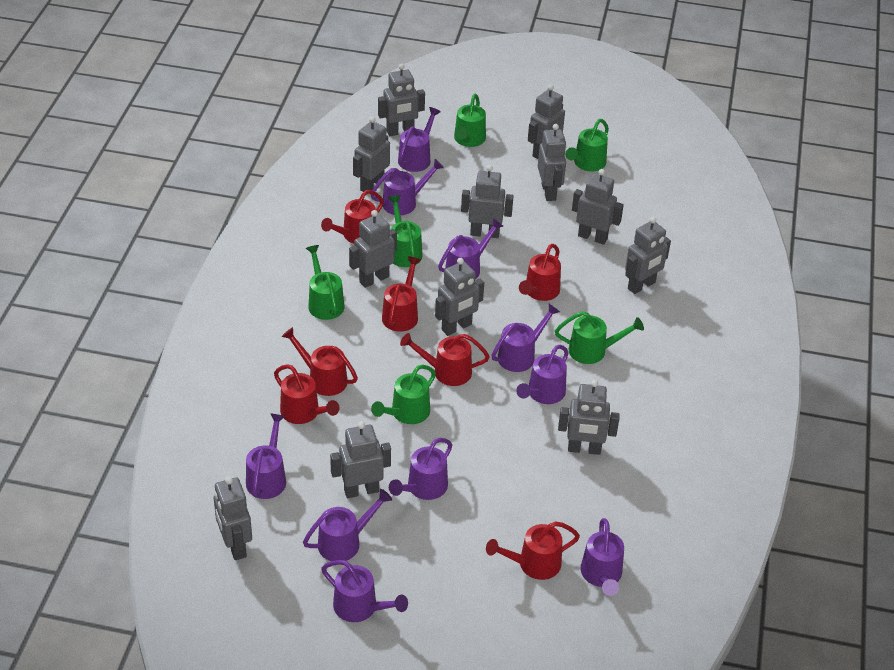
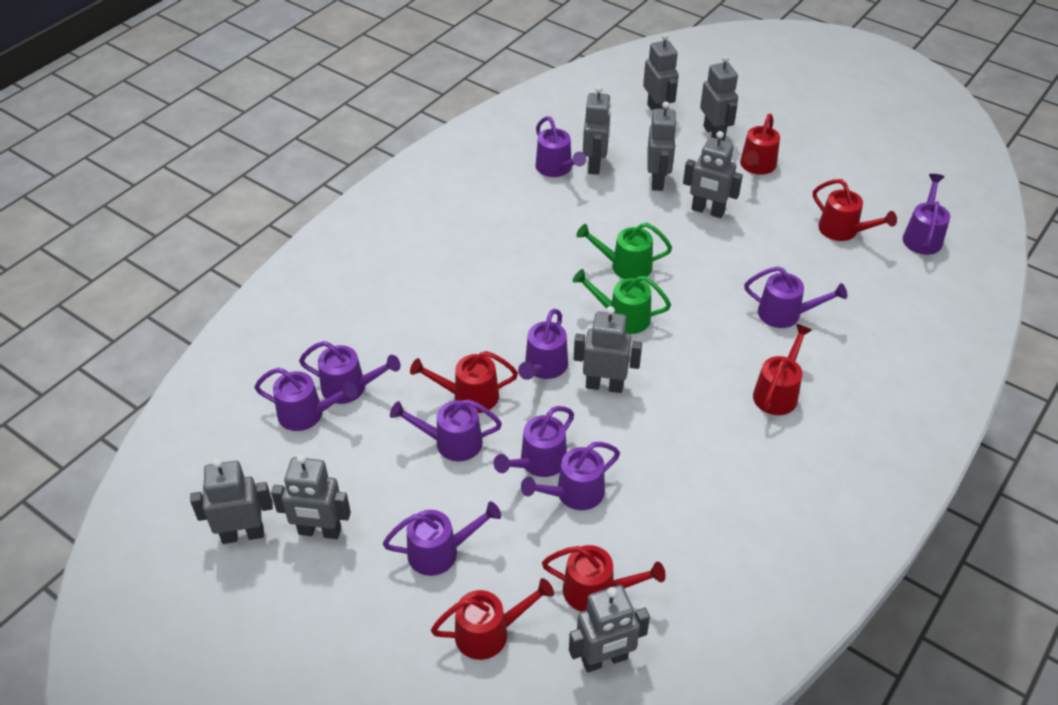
green watering can: [306,245,345,320] [371,365,436,424] [388,195,423,267] [454,94,486,147] [555,311,644,364] [566,119,609,172] = 6 -> [573,269,671,334] [577,223,672,279] = 2
grey robot: [214,476,252,560] [330,421,391,498] [349,210,397,288] [353,116,390,192] [378,63,425,136] [435,258,484,336] [461,165,514,238] [528,84,565,159] [538,124,567,201] [558,380,620,455] [572,169,624,245] [625,217,671,294] = 12 -> [190,458,273,544] [271,454,351,539] [569,585,650,673] [574,306,642,393] [583,86,611,175] [643,33,679,110] [647,101,677,191] [683,131,743,218] [700,55,738,141] = 9
red watering can: [274,364,339,424] [282,327,358,396] [321,190,384,243] [382,256,421,332] [400,333,490,386] [486,521,580,580] [519,244,561,301] = 7 -> [410,351,518,413] [431,578,554,660] [542,545,666,612] [740,114,780,175] [753,324,812,415] [813,179,897,241] = 6

